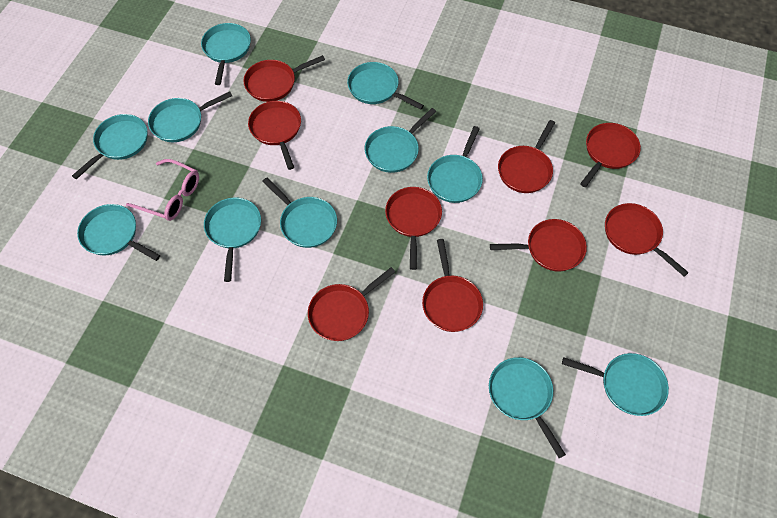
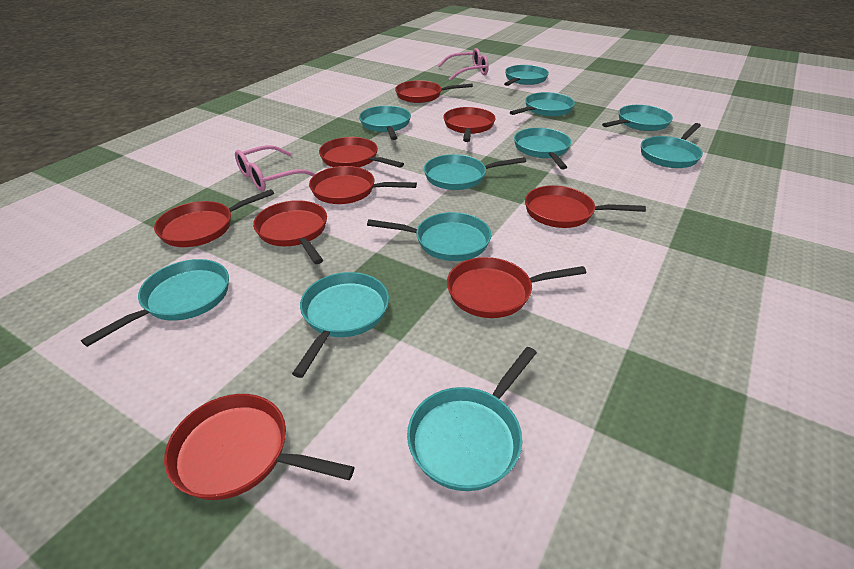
pink glasses: [126,159,199,221] = 1 -> [235,145,316,191] [438,48,489,81] = 2

